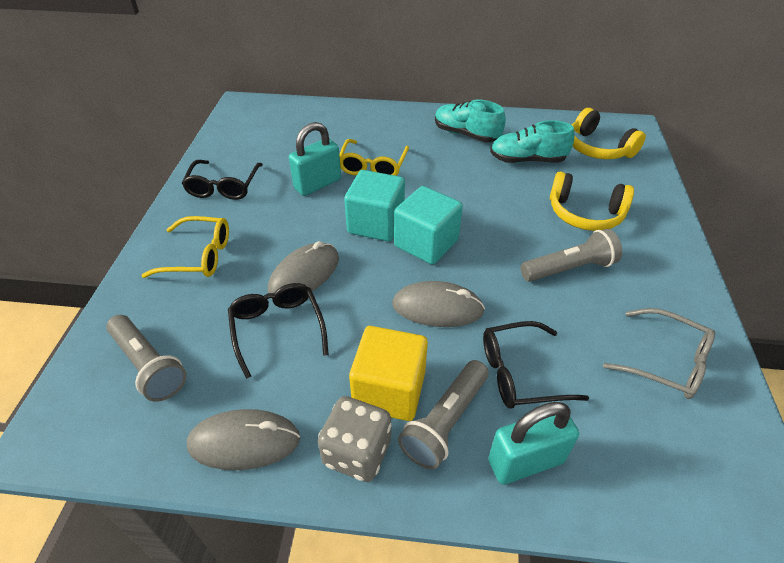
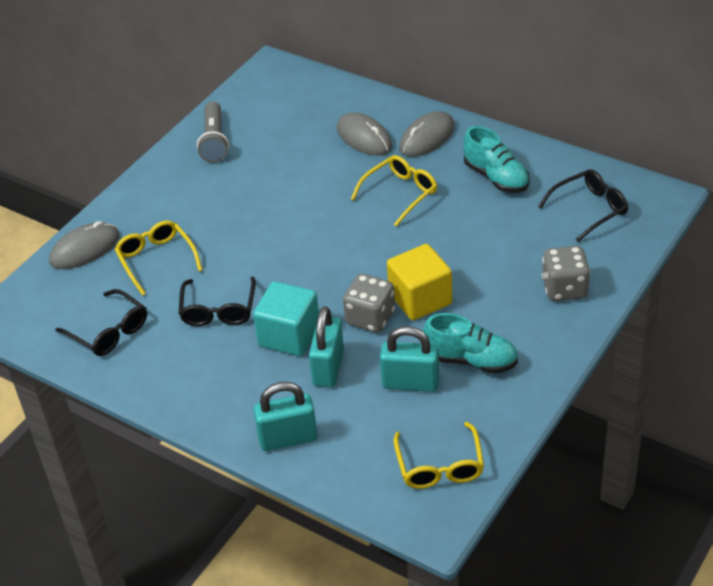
grey dice: [318,396,391,482] = 1 -> [343,274,395,333] [542,246,590,301] = 2
grey flashlight: [106,315,187,402] [398,360,489,469] [521,229,622,282] = 3 -> [197,102,229,162] = 1
grey glasses: [603,308,715,399] = 1 -> none = 0
turquoise cube: [344,170,405,241] [394,186,463,265] = 2 -> [253,281,319,356] = 1
turquoise padlock: [289,122,341,196] [488,402,579,484] = 2 -> [253,382,317,451] [309,306,344,388] [380,326,439,392] = 3
yellow glasses: [141,216,229,278] [339,139,409,176] = 2 -> [114,220,203,296] [351,155,437,227] [394,422,484,489] = 3
yellow headphones: [550,172,634,231] [572,108,646,159] = 2 -> none = 0

